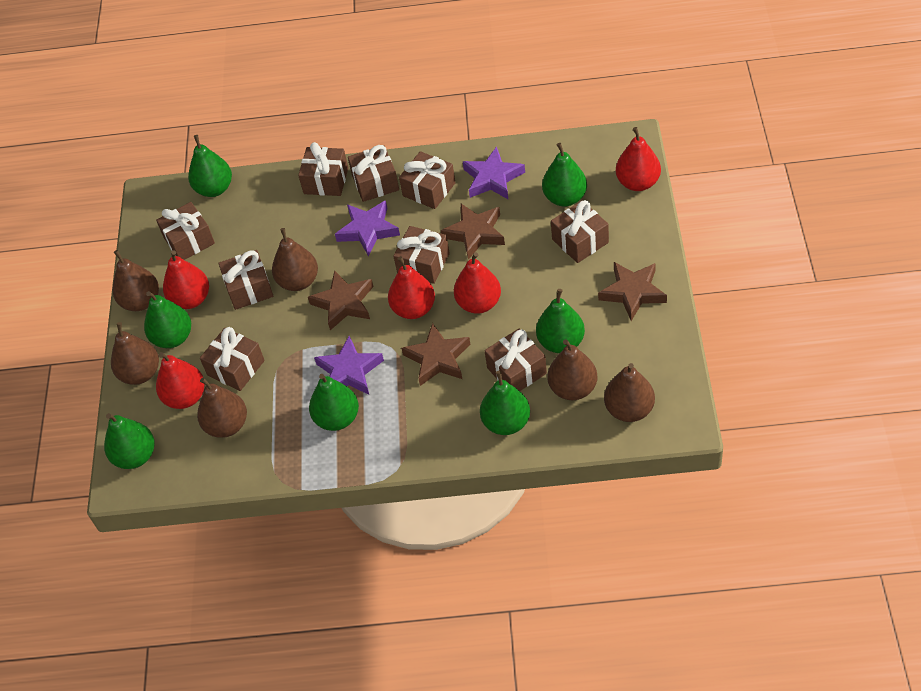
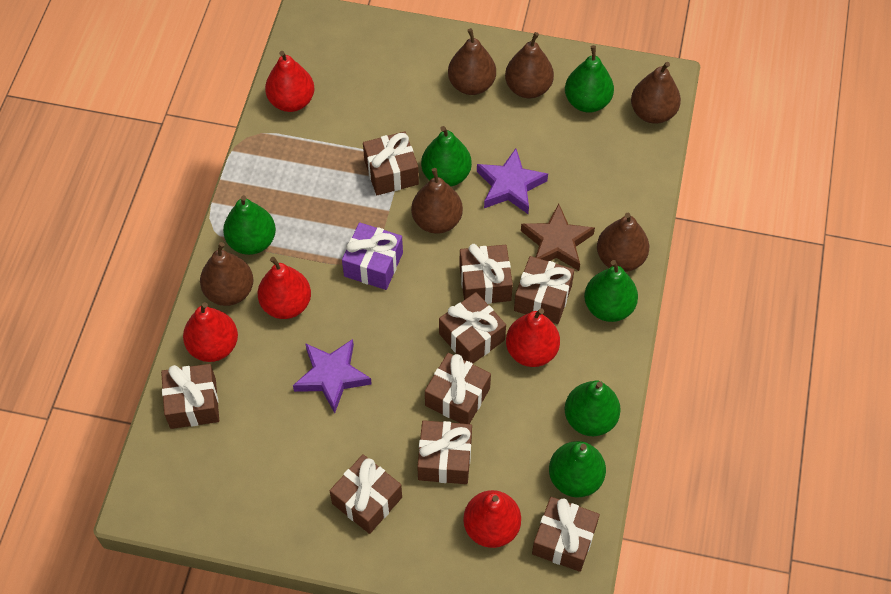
brown star: [308,270,373,330] [401,323,471,386] [441,204,505,260] [598,262,667,321] = 4 -> [521,204,595,271] = 1
green pear: [104,413,154,469] [144,291,191,348] [188,135,232,197] [309,374,359,431] [480,371,530,435] [536,289,585,353] [542,143,587,207] = 7 -> [223,195,276,255] [421,126,472,187] [549,441,606,497] [564,380,621,436] [565,45,614,113] [584,260,638,322] = 6
purple gift: none = 0 -> [342,222,403,290] = 1
purple star: [314,336,384,395] [335,201,400,257] [463,146,525,200] = 3 -> [293,339,372,413] [477,148,548,214] = 2

